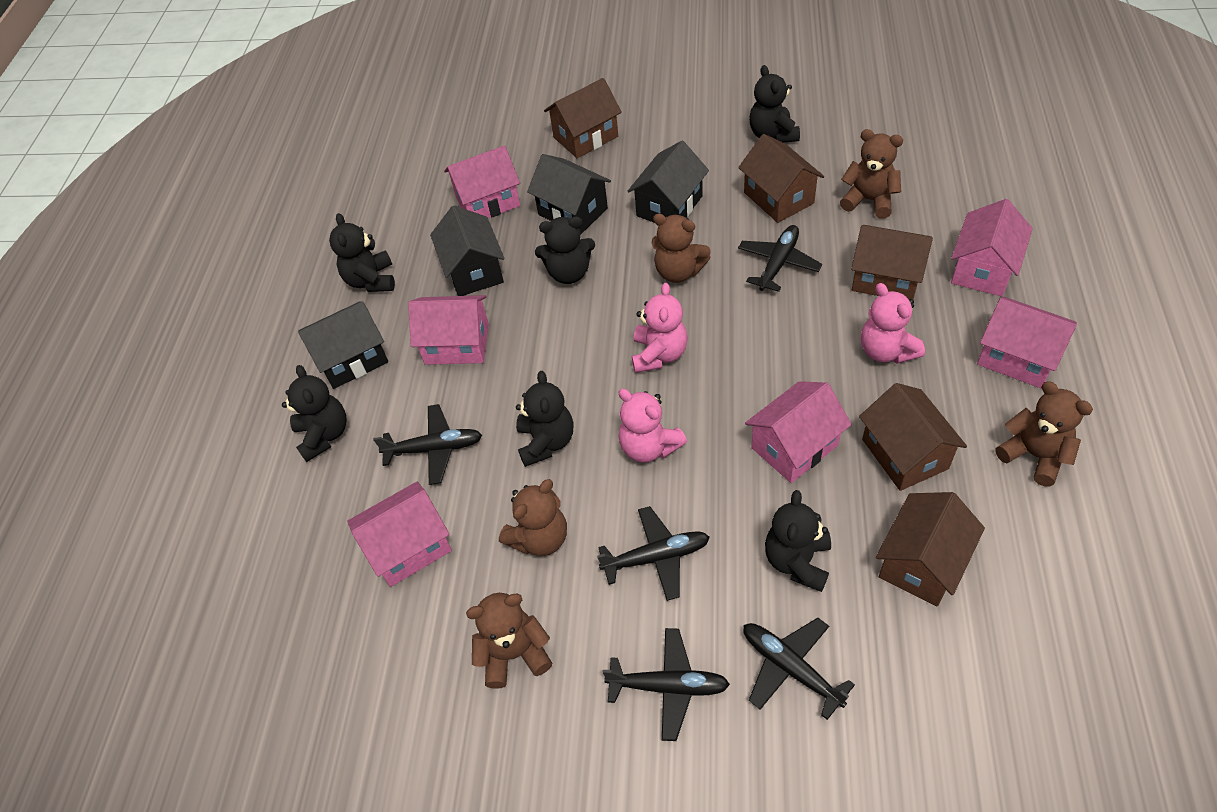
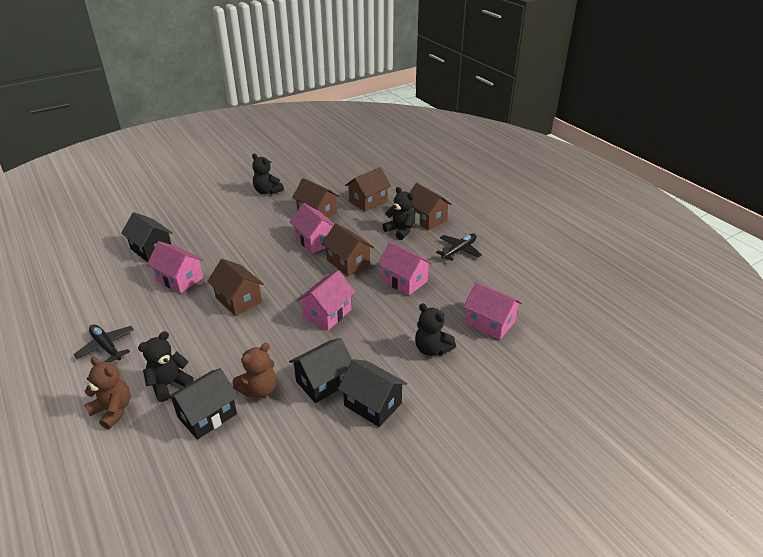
black plane: [373,404,482,485] [597,506,710,601] [602,628,730,741] [738,225,822,292] [743,618,855,720] = 5 -> [73,325,134,362] [436,233,482,261] = 2
black teddy bear: [282,365,347,462] [329,213,395,292] [516,371,573,467] [535,217,595,284] [749,65,800,143] [765,490,831,592] = 6 -> [138,331,194,402] [252,154,284,194] [382,187,415,240] [415,303,456,356] = 4
brown teddy bear: [466,593,552,689] [499,479,567,556] [652,214,711,283] [840,129,903,219] [996,381,1093,486] = 5 -> [84,357,130,429] [233,343,276,398] = 2
pink house: [347,482,452,587] [408,295,489,365] [444,145,520,218] [745,381,852,483] [951,199,1033,297] [977,297,1077,388] = 6 -> [147,241,204,293] [290,203,334,254] [297,271,355,330] [377,242,433,296] [463,282,522,340] = 5
pink teddy bear: [618,389,687,463] [632,283,688,373] [861,283,925,364] = 3 -> none = 0

